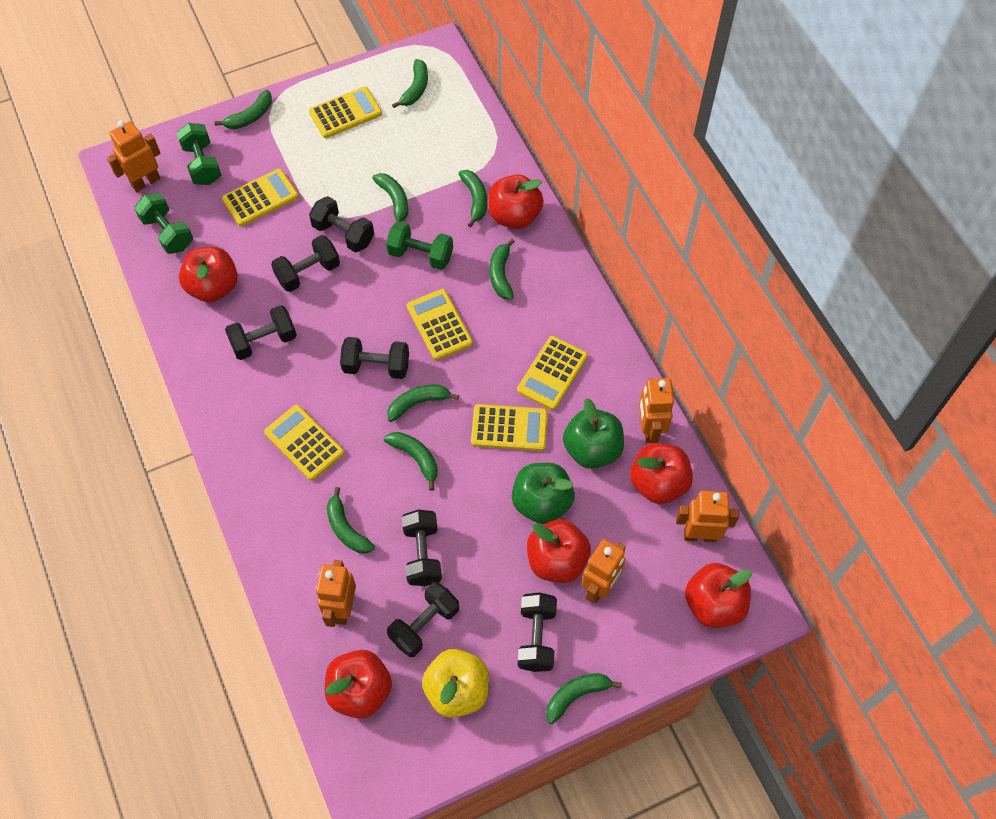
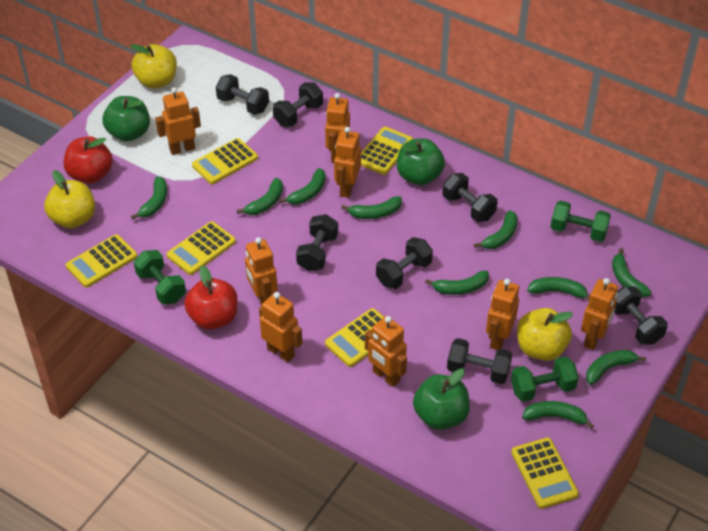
green apple: [512,463,575,524] [563,398,624,469] = 2 -> [103,96,150,142] [397,138,445,185] [413,368,470,430] = 3
green banana: [215,90,272,129] [327,487,375,554] [372,173,408,222] [384,432,438,491] [387,385,459,422] [392,59,428,108] [458,170,487,227] [490,239,515,300] [546,673,622,724] = 9 -> [131,176,167,220] [236,178,283,215] [279,168,326,204] [341,196,402,219] [425,271,489,295] [474,210,518,249] [522,401,594,429] [527,277,590,300] [586,350,646,385] [612,248,652,297] = 10
orange robot: [107,121,161,192] [316,560,356,627] [581,539,626,603] [639,378,674,443] [676,491,739,543] = 5 -> [155,87,201,155] [245,237,277,306] [259,292,302,362] [325,93,350,163] [334,127,361,198] [365,316,407,387] [486,279,519,350] [581,278,618,350] = 8
red apple: [179,247,238,302] [325,650,392,719] [488,174,544,229] [527,519,591,583] [630,443,693,504] [685,563,752,628] = 6 -> [64,136,113,184] [184,265,238,330] = 2
yellow apple: [422,649,489,718] = 1 -> [44,170,95,229] [130,44,177,88] [517,308,573,361] = 3

